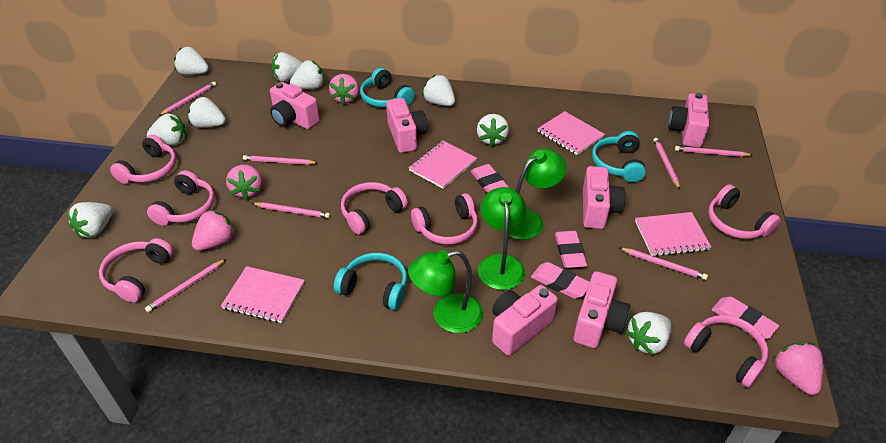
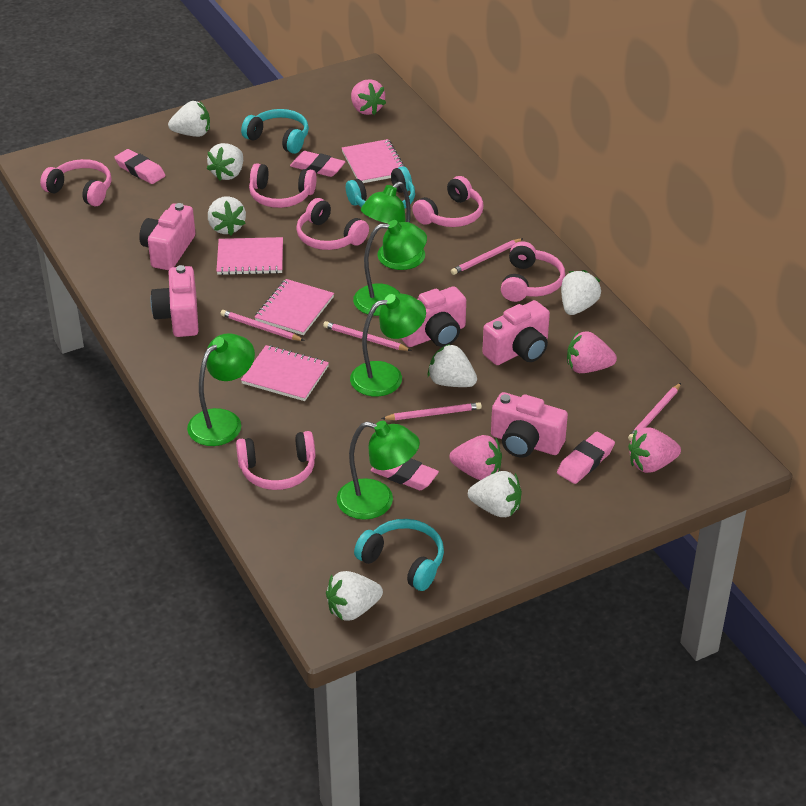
green lamp: [408,250,483,333] [478,187,526,290] [502,149,567,240] = 3 -> [187,333,255,446] [337,421,420,520] [350,294,426,397] [353,220,427,316] [361,182,425,270] = 5
pink camera: [270,82,320,129] [386,98,428,153] [492,285,558,356] [573,271,630,348] [583,166,625,229] [668,93,709,148] = 6 -> [139,203,195,270] [150,265,199,337] [401,286,466,347] [482,300,550,365] [491,392,568,458] = 5
pink headphones: [99,238,174,302] [110,134,176,184] [147,170,215,226] [341,182,408,235] [411,193,478,245] [684,315,769,388] [708,184,781,239] = 7 -> [40,159,111,206] [236,431,315,490] [249,163,317,208] [296,198,369,250] [412,176,484,227] [501,241,565,302] = 6
pink pencil: [145,259,226,312] [159,82,216,116] [243,155,318,165] [252,202,330,218] [620,248,708,280] [653,138,680,189] [675,146,752,157] = 7 -> [220,310,305,341] [323,321,412,351] [381,402,482,420] [451,238,523,275] [628,383,681,441] = 5
white strawberry: [67,202,113,238] [147,113,186,145] [174,47,209,75] [188,97,226,128] [271,52,303,82] [290,60,324,89] [422,75,455,106] [477,114,509,146] [625,312,672,355] = 9 -> [168,101,210,137] [207,143,243,181] [208,196,246,235] [326,571,383,621] [428,344,477,387] [468,471,522,517] [561,270,601,315] = 7

